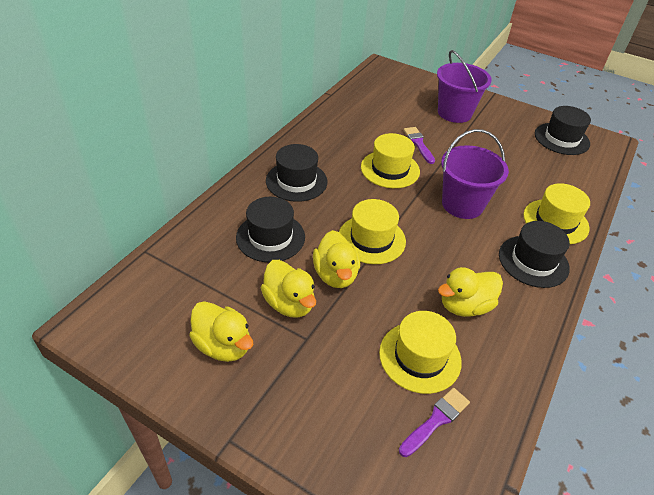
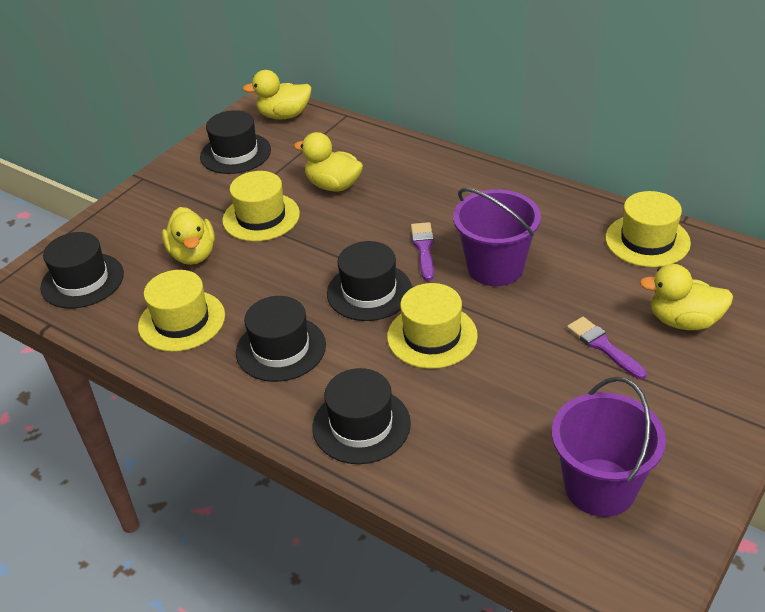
black hat: [236,197,305,262] [266,144,328,202] [499,221,570,288] [535,106,591,155] = 4 -> [40,232,124,309] [200,110,271,174] [236,296,326,382] [312,368,411,464] [327,241,412,321] = 5

